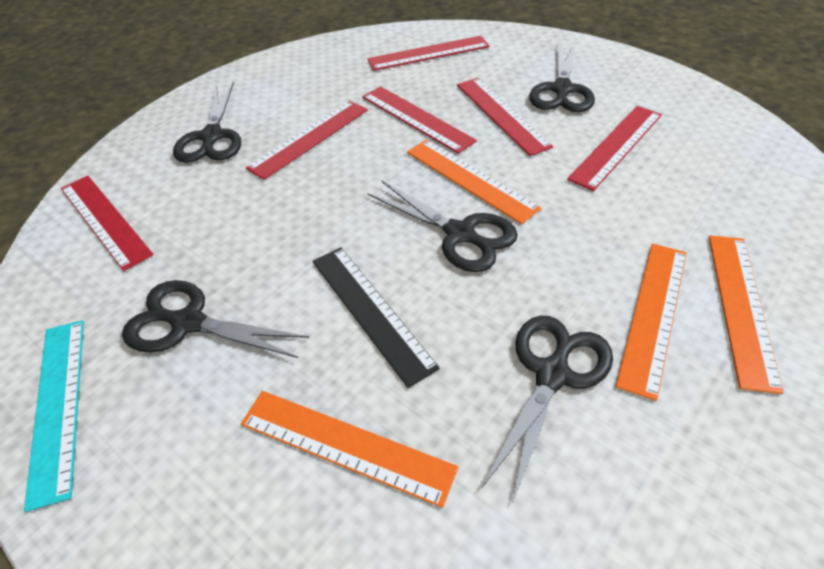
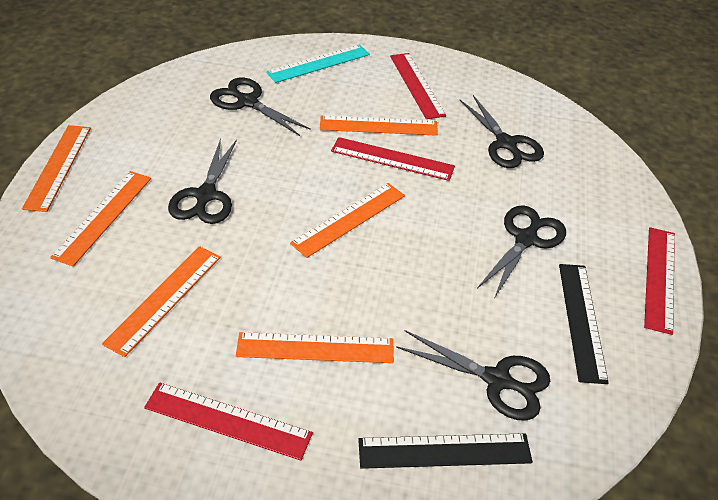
black ruler: [313,247,440,388] = 1 -> [358,433,533,469] [559,264,609,384] = 2
orange ruler: [241,391,458,508] [407,139,541,224] [615,244,687,401] [709,235,784,394] = 4 -> [22,125,91,212] [50,171,151,266] [102,246,221,357] [236,332,394,363] [290,183,405,258] [320,115,438,136] = 6
red ruler: [61,176,154,271] [246,101,368,180] [362,86,477,153] [368,36,490,71] [457,78,553,156] [567,106,662,191] = 6 -> [144,382,313,461] [331,137,455,181] [390,53,446,119] [644,227,675,335] = 4

